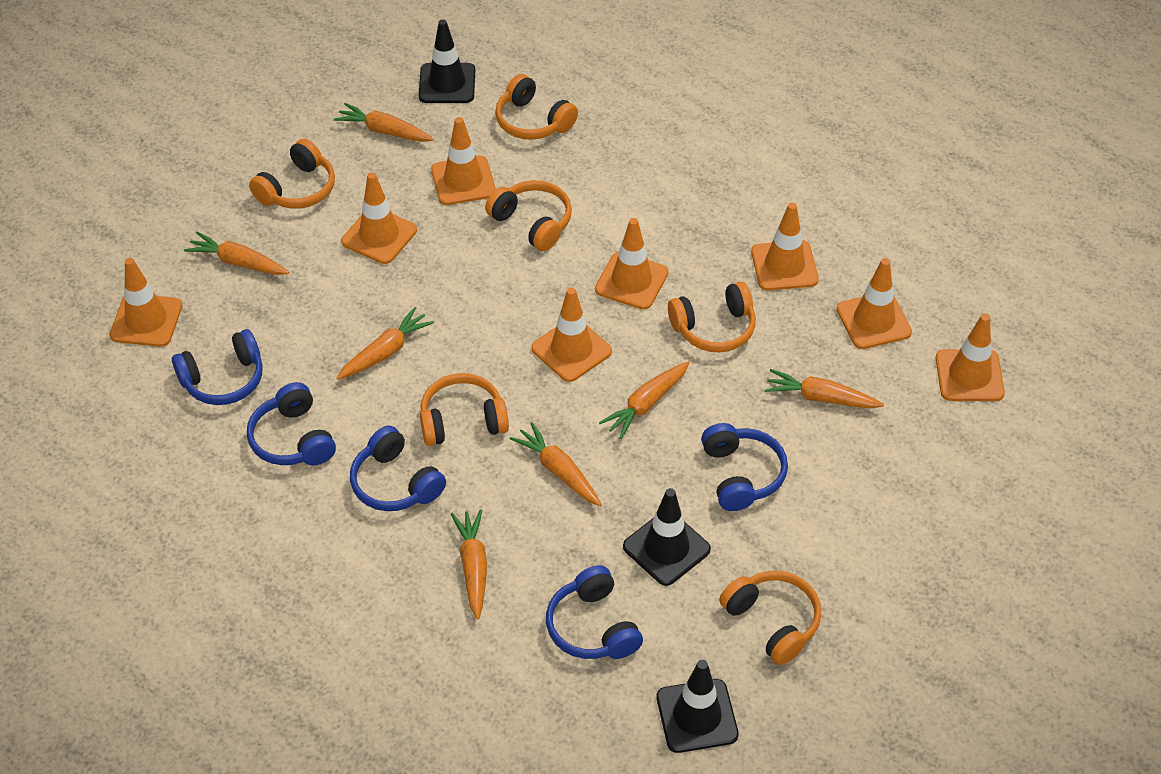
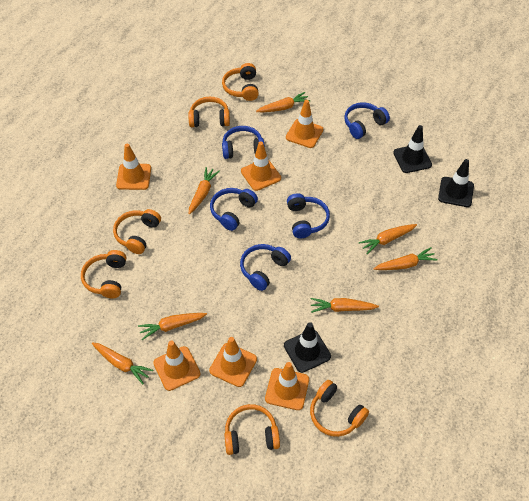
orange traffic cone: [110,258,182,347] [341,172,417,264] [431,117,496,205] [531,287,612,382] [595,218,668,310] [751,203,819,291] [837,258,912,349] [936,313,1005,401] = 8 -> [116,144,151,190] [153,340,201,391] [209,337,257,387] [241,141,281,191] [265,362,309,410] [286,100,323,148] = 6

